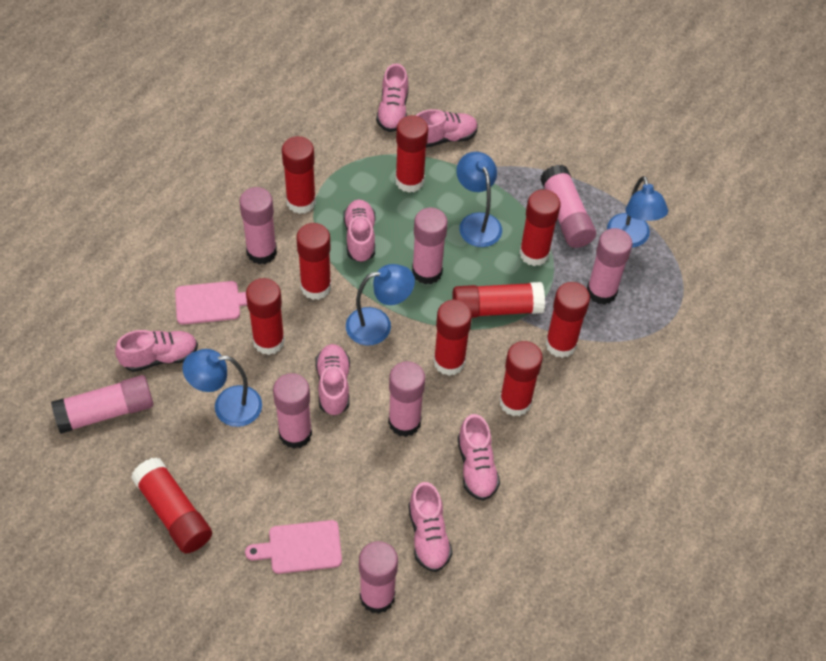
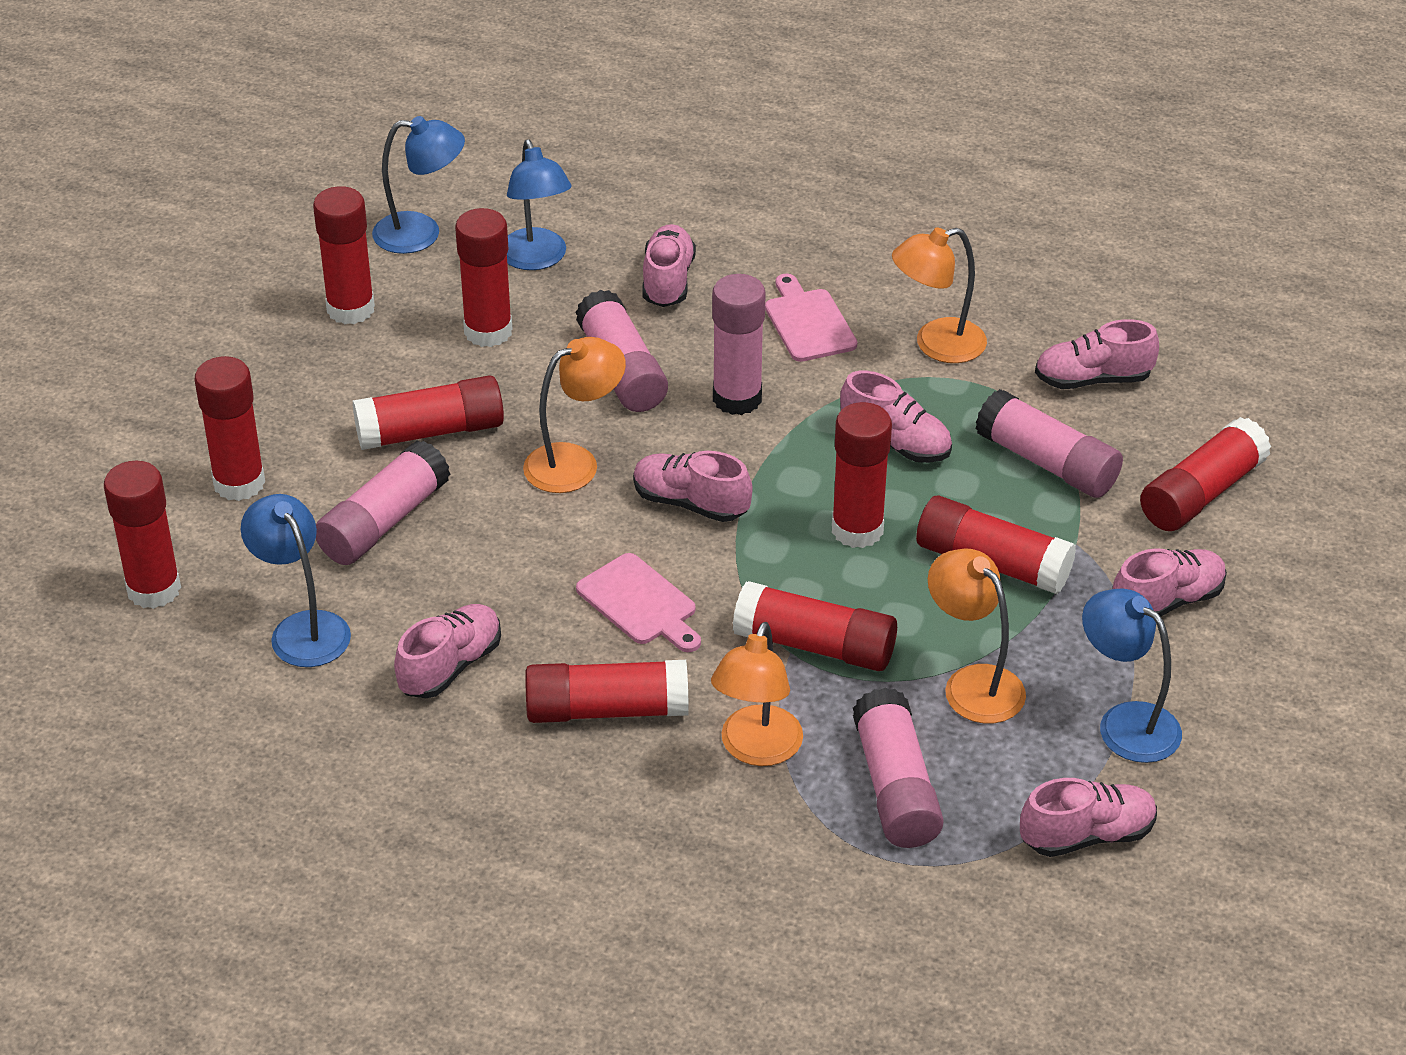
orange lamp: none = 0 -> [523,337,626,493] [711,622,803,766] [892,228,987,363] [928,548,1026,723] = 4
pink glue stick: [51,375,154,434] [239,187,277,264] [273,373,312,449] [359,541,398,614] [388,361,425,437] [412,208,448,284] [540,165,596,248] [587,228,633,305] = 8 -> [316,440,450,565] [575,290,668,412] [712,274,766,415] [853,688,944,848] [975,389,1123,498] = 5

